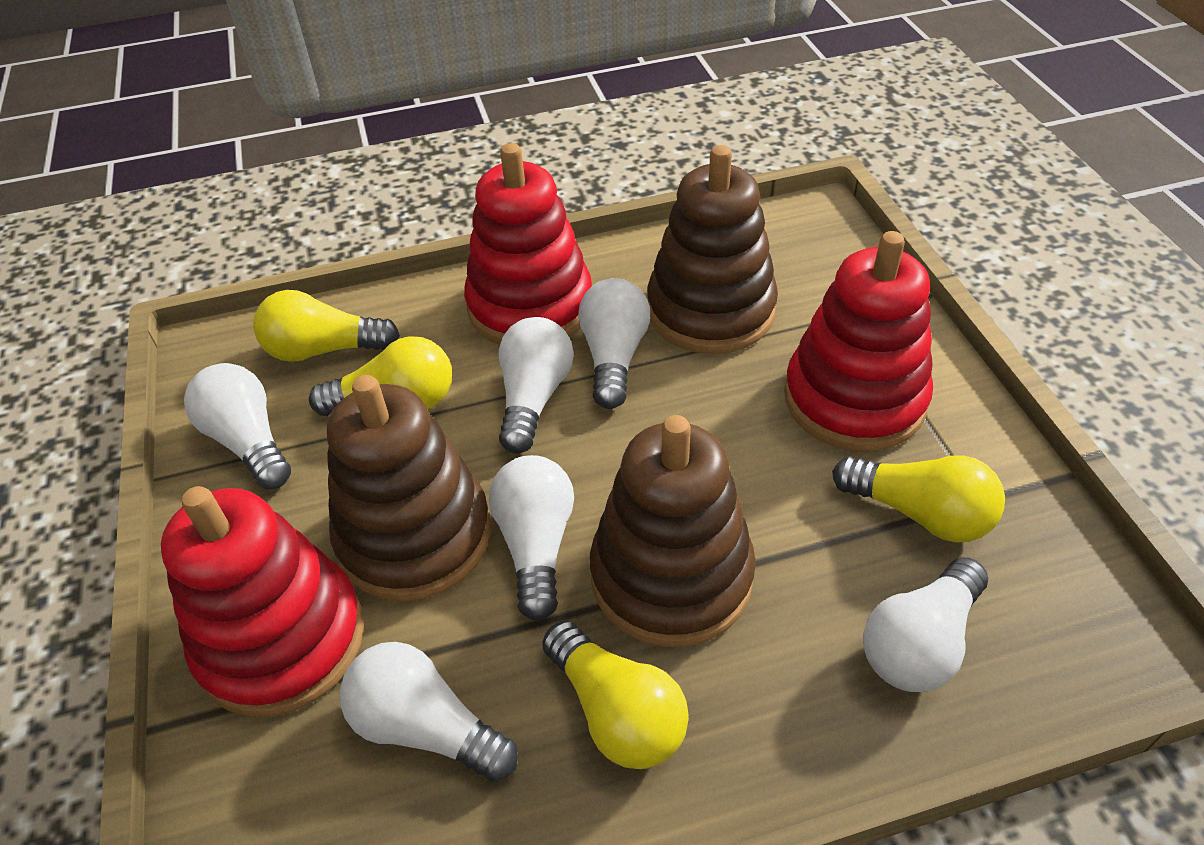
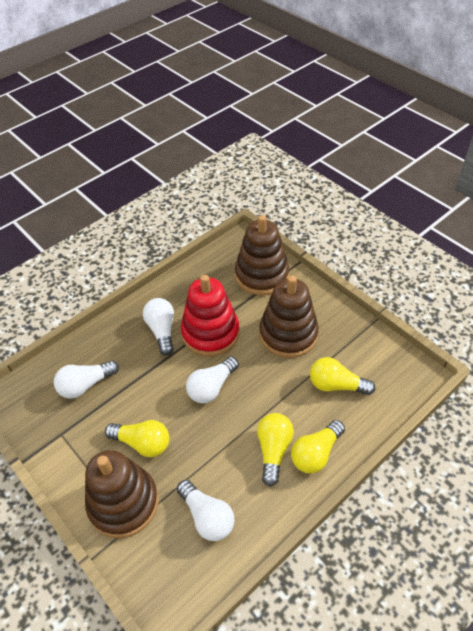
red stacking toy: [161,486,364,717] [464,143,592,345] [784,231,933,451] = 3 -> [181,275,239,357] = 1
white light bulb: [184,363,291,489] [340,642,518,782] [489,455,574,621] [499,317,573,454] [578,278,650,409] [863,557,988,692] = 6 -> [54,361,119,399] [143,298,174,356] [177,480,235,541] [186,357,239,403] = 4

